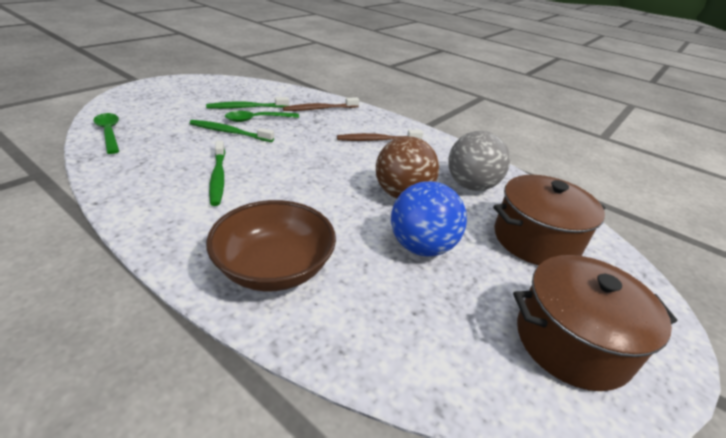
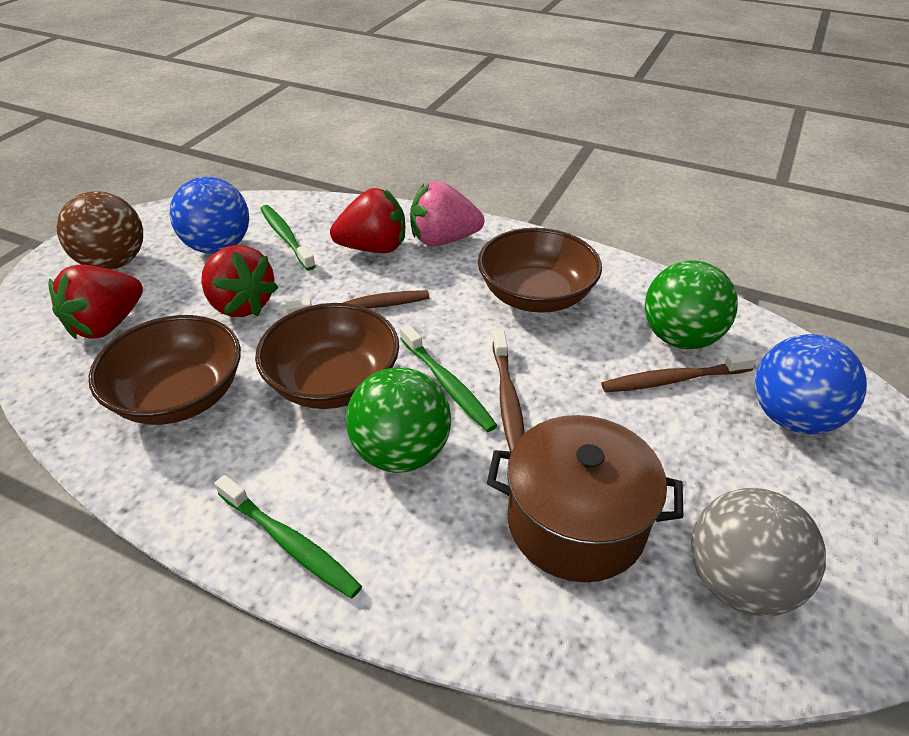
blue ball: [391,181,467,256] = 1 -> [170,177,249,254] [755,334,867,434] = 2
brown bowl: [206,200,336,291] = 1 -> [89,315,241,425] [255,303,399,409] [478,228,602,313] = 3
brown pot: [493,175,605,266] [513,255,677,391] = 2 -> [487,415,683,582] = 1
brown toothbrush: [283,97,359,111] [337,130,423,141] = 2 -> [286,290,429,315] [493,330,525,452] [601,352,757,392] = 3
green ball: none = 0 -> [346,367,451,473] [644,260,738,349] = 2
green spoon: [94,113,119,154] [225,111,299,122] = 2 -> none = 0
pink strawberry: none = 0 -> [410,181,484,246] = 1
red strawberry: none = 0 -> [48,265,143,339] [201,245,278,317] [330,188,405,253] = 3

